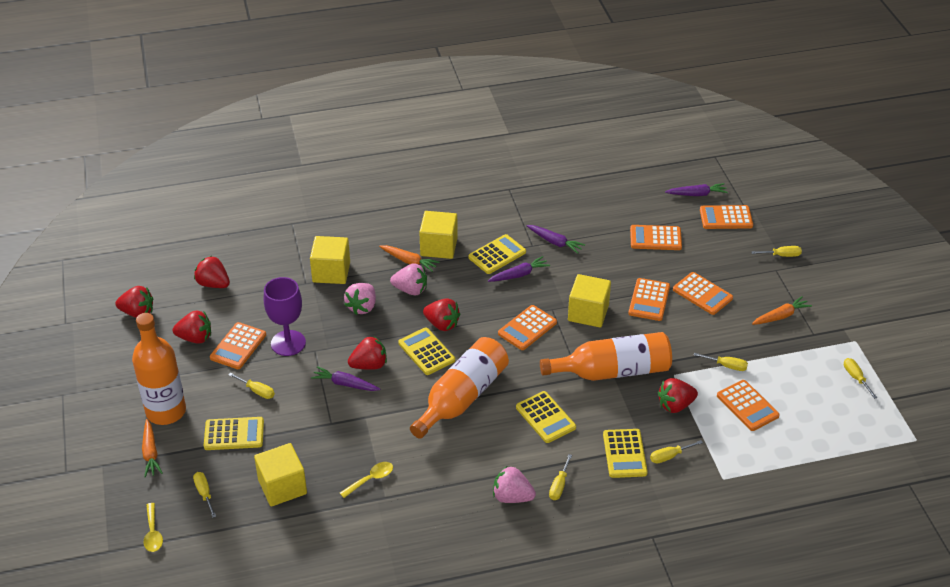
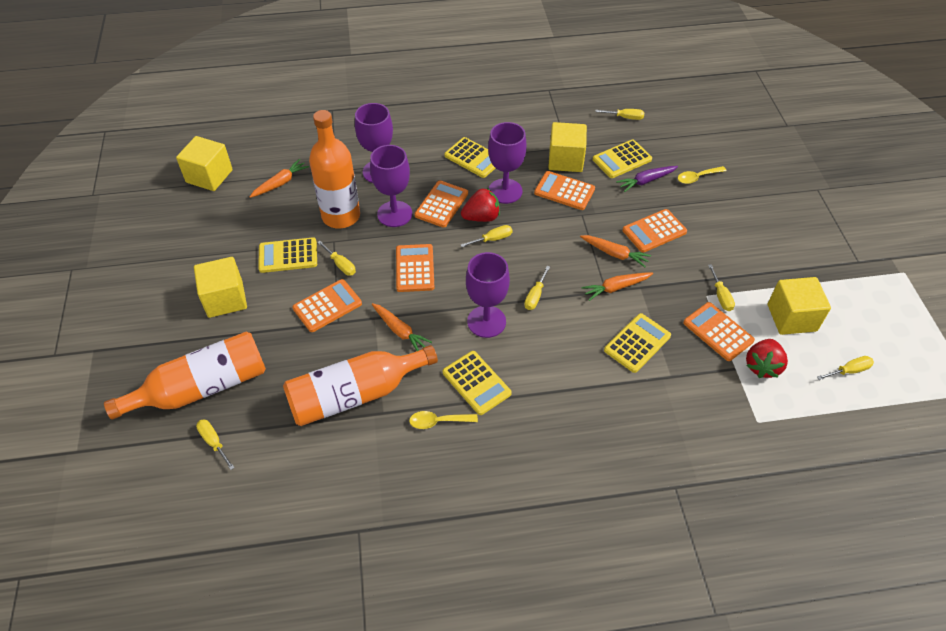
orange calculator: [210,322,266,369] [498,305,557,350] [628,278,670,321] [630,225,682,250] [673,272,733,315] [700,205,753,229] [717,380,780,431] = 7 -> [292,279,362,332] [396,244,435,292] [415,181,468,228] [534,171,595,210] [622,209,687,253] [683,302,755,361] = 6
orange carrot: [142,419,163,477] [379,245,440,272] [752,296,812,325] = 3 -> [250,159,309,198] [372,303,432,351] [580,235,651,267] [581,273,653,301] = 4
pink strawberry: [344,283,376,315] [390,263,427,295] [493,466,536,503] = 3 -> none = 0
purple carrot: [311,366,380,391] [488,256,550,282] [526,225,585,254] [665,183,728,196] = 4 -> [616,166,678,192] = 1
purple goblet: [264,277,306,356] = 1 -> [355,103,393,183] [370,145,412,227] [466,252,510,338] [488,122,527,204] = 4
red strawberry: [115,286,153,318] [173,311,211,343] [194,256,230,288] [348,336,387,370] [423,298,460,331] [658,378,698,413] = 6 -> [461,188,500,222] [746,339,788,378] = 2

